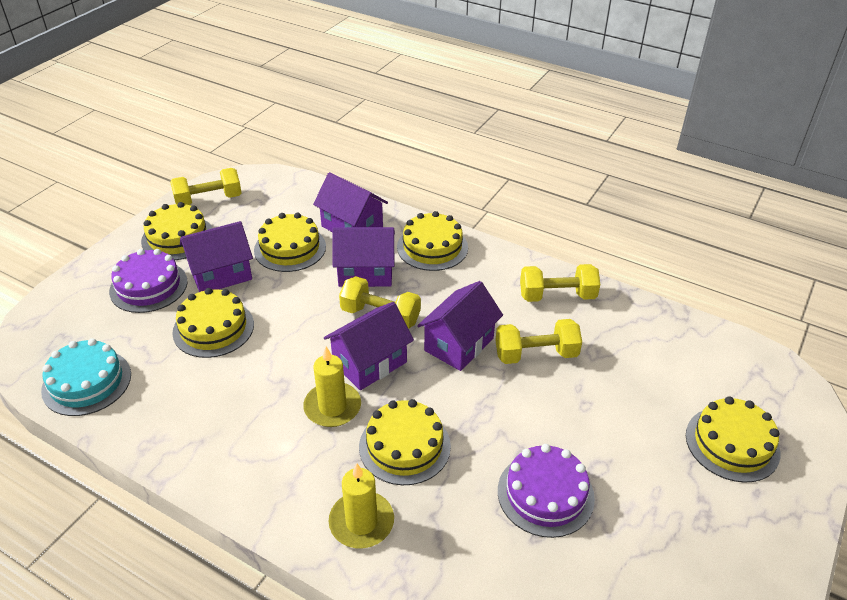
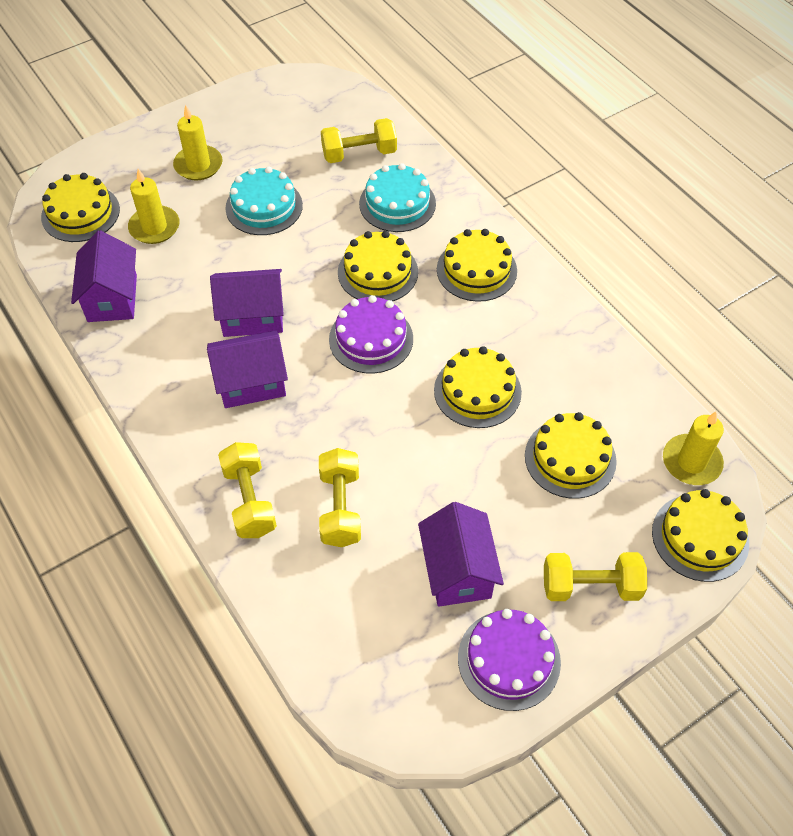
purple house: [180,221,253,292] [313,172,388,232] [324,302,414,390] [332,227,395,287] [417,281,503,371] = 5 -> [71,230,137,322] [207,330,288,408] [210,269,284,337] [418,502,504,607] = 4
turquoise cake: [41,338,131,416] = 1 -> [225,166,303,235] [359,163,436,232] = 2
yellow candle: [303,347,361,427] [329,463,394,548] = 2 -> [128,169,180,244] [173,105,223,180] [663,412,724,485] = 3

